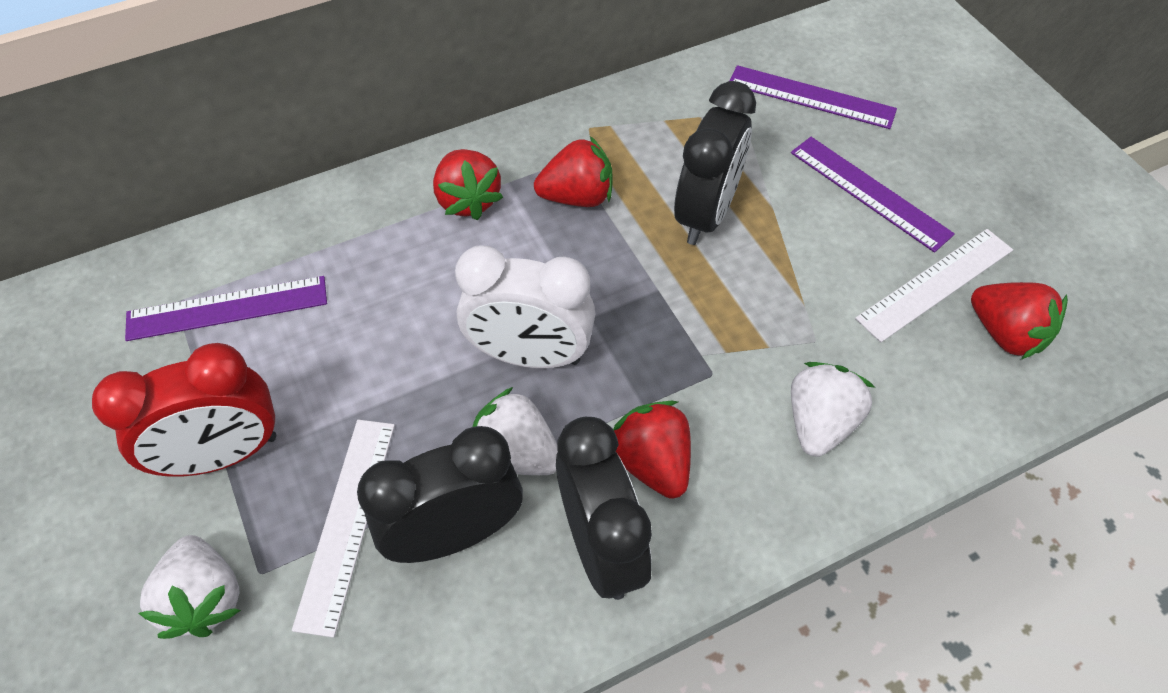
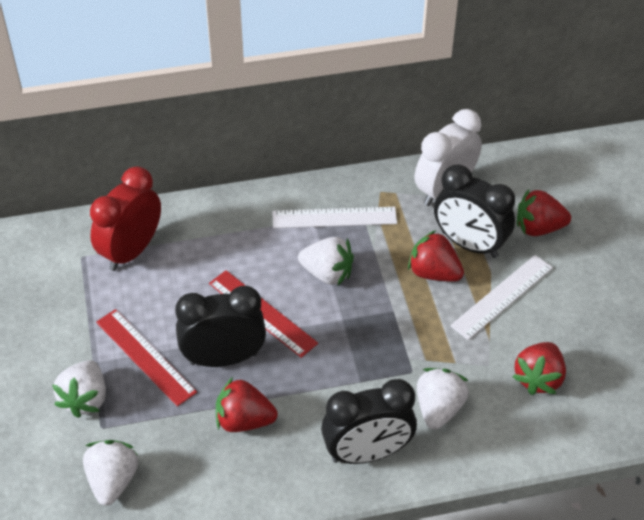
purple ruler: [125,276,327,341] [730,65,897,129] [791,137,955,253] = 3 -> none = 0
red ruler: none = 0 -> [96,309,197,407] [209,270,318,358] = 2
white strawberry: [139,535,241,639] [472,387,558,475] [791,362,875,457] = 3 -> [52,360,106,418] [83,440,138,506] [298,237,354,285] [417,368,469,430] = 4

